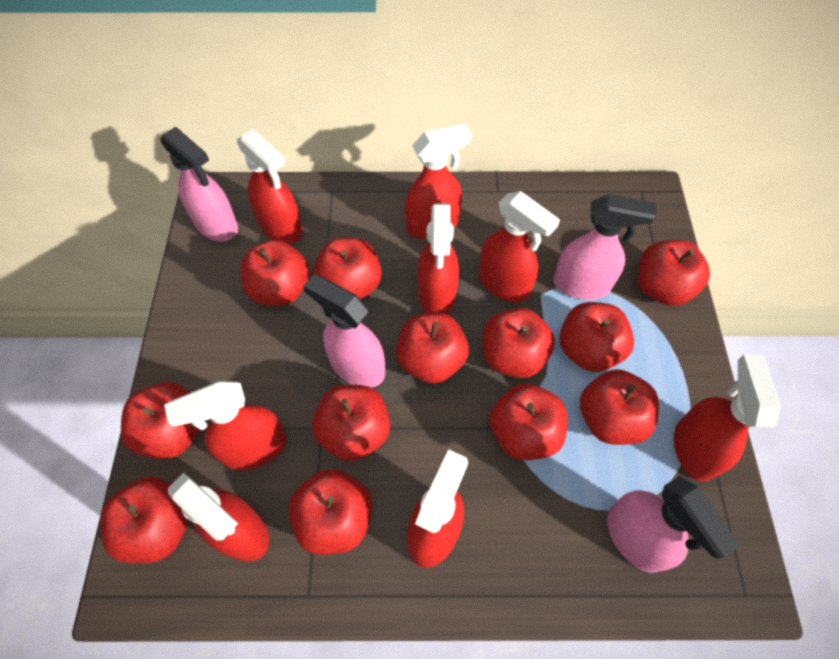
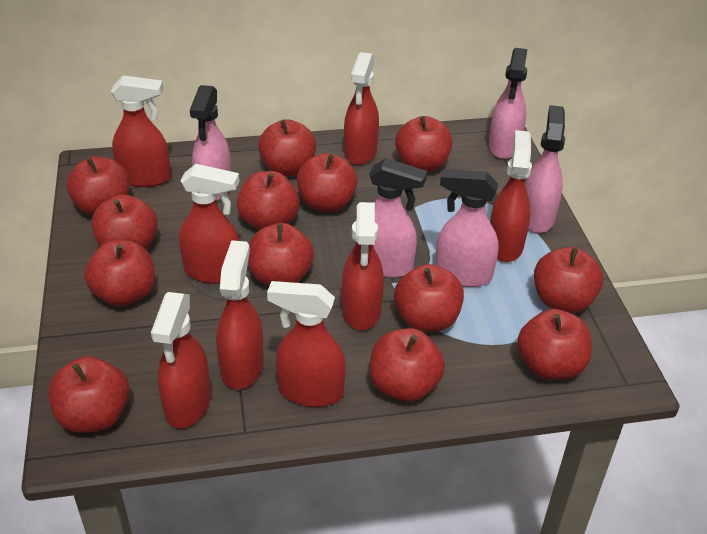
pink spray bottle: [161,127,238,241] [303,274,385,387] [553,194,657,300] [607,476,740,573] = 4 -> [190,85,231,201] [369,158,427,278] [435,169,499,287] [489,48,527,159] [525,105,565,233] = 5
red apple: [100,476,189,563] [121,382,200,459] [241,240,310,306] [288,469,372,555] [312,385,390,461] [313,238,382,299] [396,313,469,384] [482,308,555,378] [490,384,567,460] [559,302,634,372] [580,369,659,445] [638,240,710,306] = 12 -> [48,356,129,433] [67,156,130,216] [85,240,155,306] [91,194,158,249] [237,171,300,230] [248,223,314,286] [258,119,316,176] [297,153,357,212] [370,328,445,402] [394,264,464,332] [395,116,453,172] [517,309,592,380] [534,247,603,313] = 13

